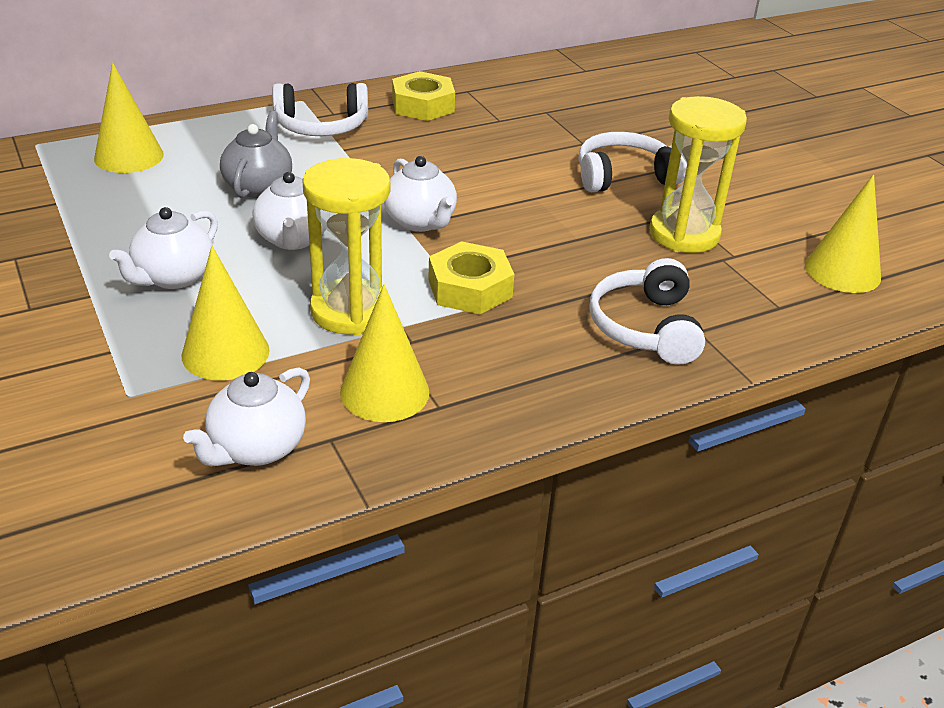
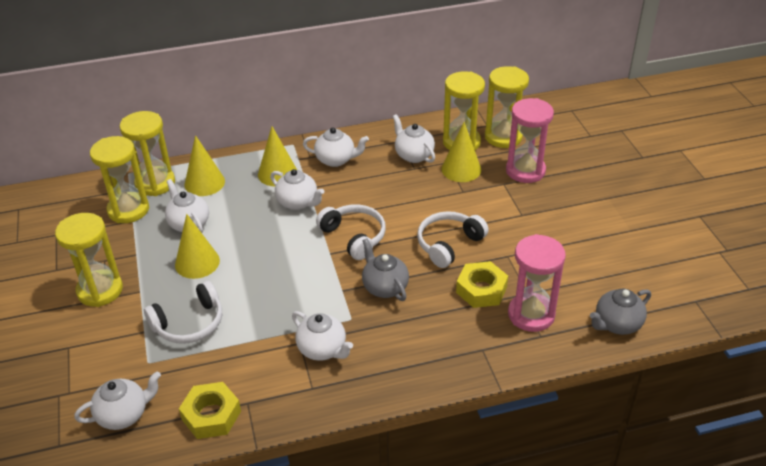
grey teapot: [220,111,292,198] = 1 -> [362,238,409,301] [590,289,651,335] = 2
pink hourglass: none = 0 -> [506,98,554,183] [508,234,566,332] = 2
white teapot: [109,207,218,289] [183,367,310,466] [253,172,326,250] [384,156,457,232] = 4 -> [74,371,161,430] [165,179,209,233] [270,169,324,210] [292,311,353,361] [303,128,369,167] [392,114,435,163] = 6
yellow hourglass: [303,158,390,335] [649,96,747,253] = 2 -> [55,213,123,307] [90,136,149,223] [119,111,175,196] [443,72,485,150] [485,66,529,148] = 5

